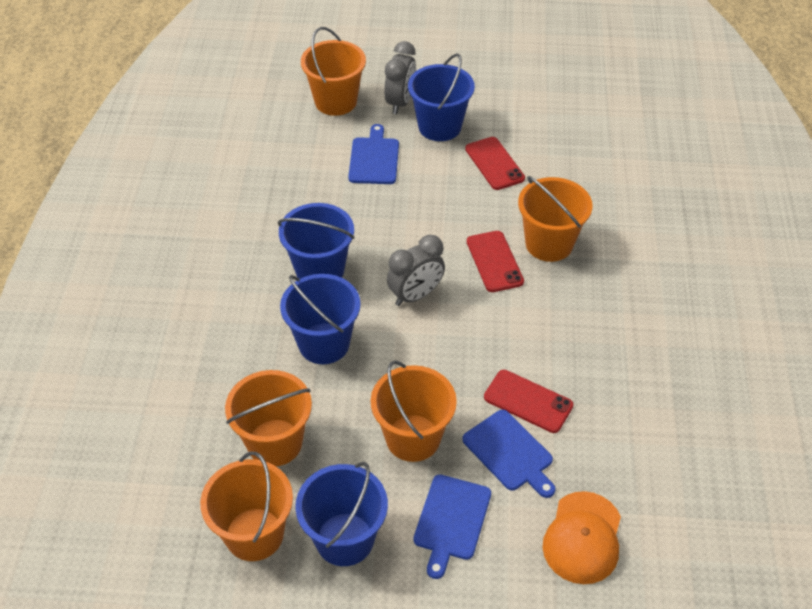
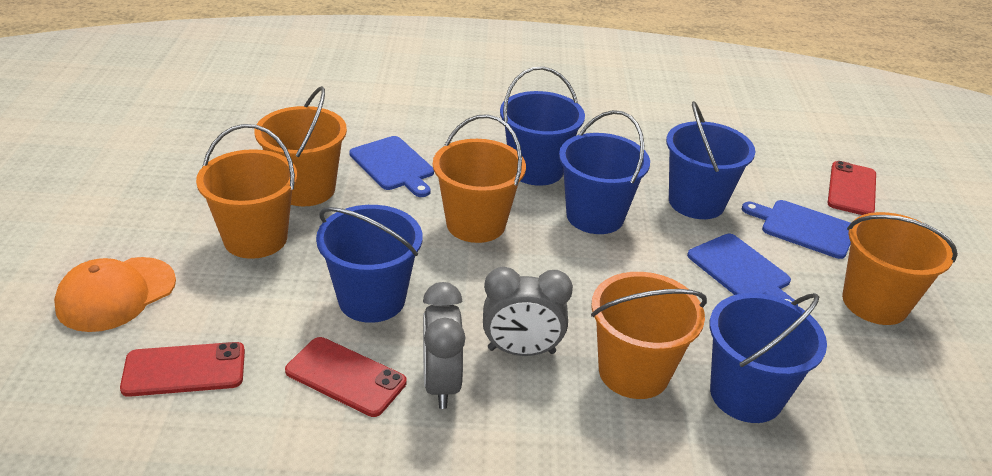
blue bucket: [278,203,355,279] [280,274,361,364] [295,462,388,566] [408,54,475,141] = 4 -> [316,205,422,323] [500,66,585,186] [559,110,650,234] [666,101,755,219] [710,293,827,423] = 5

